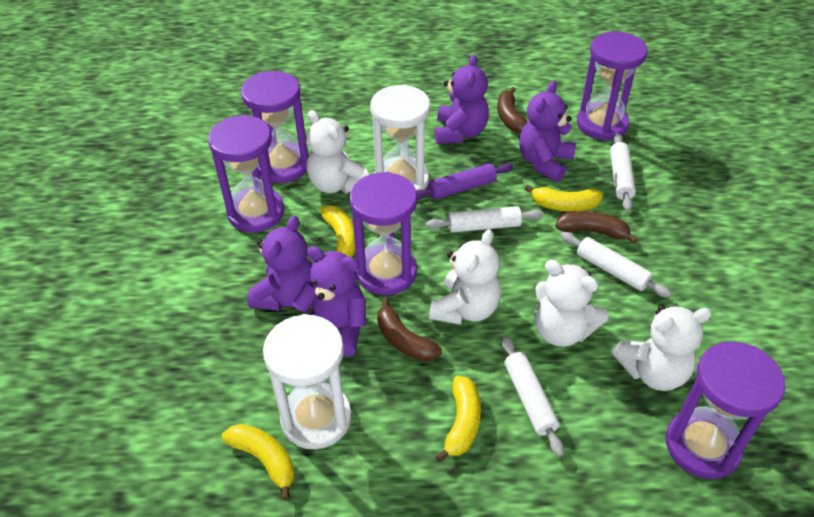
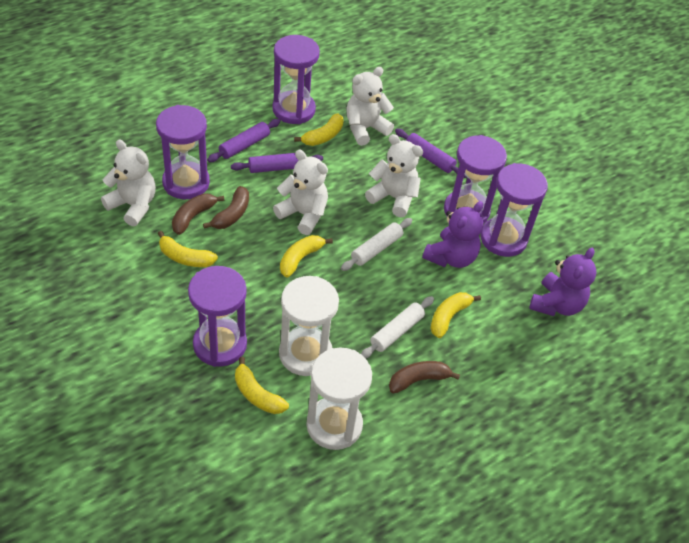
purple rolling pin: [416,163,514,200] = 1 -> [207,119,280,162] [231,153,323,173] [395,129,467,178] = 3
purple teddy bear: [247,216,312,311] [292,246,366,356] [435,54,489,144] [519,81,576,182] = 4 -> [422,201,483,268] [529,248,596,316] = 2
white rolling pin: [426,206,544,233] [501,335,564,457] [560,232,672,298] [610,133,636,211] = 4 -> [341,218,412,271] [361,296,434,358] = 2
yellow banana: [222,424,295,500] [320,205,356,257] [436,376,481,462] [525,185,603,211] = 4 -> [158,231,218,267] [235,357,289,414] [280,235,333,278] [294,114,344,146] [430,292,481,338] = 5

